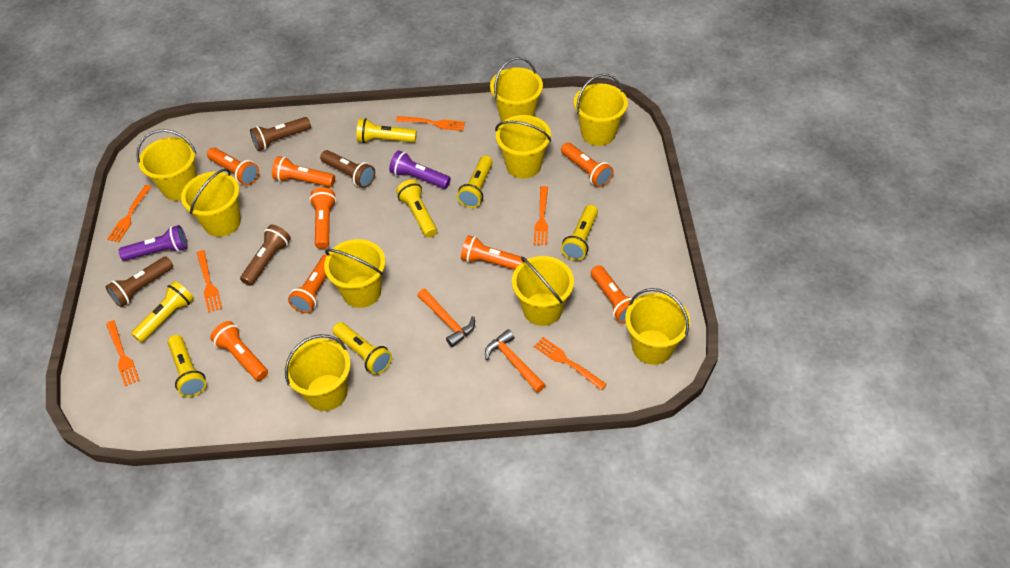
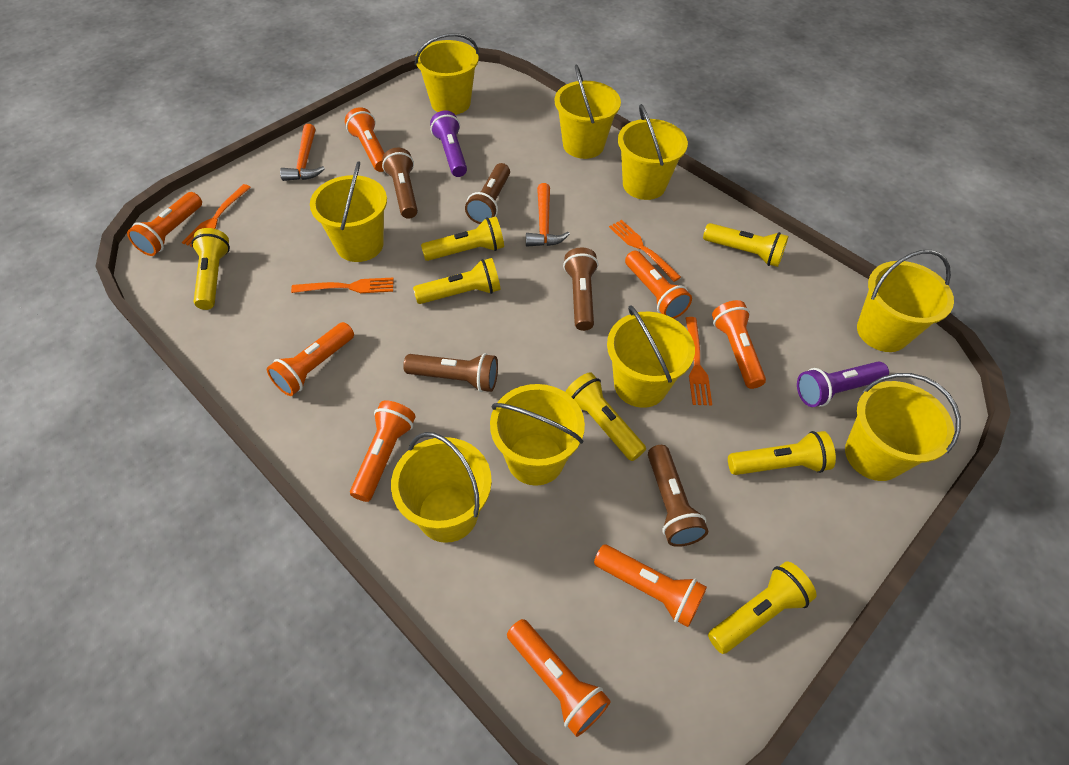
brown flashlight: [106,257,173,307] [240,225,291,286] [250,117,311,151] [320,150,375,188] = 4 -> [382,148,418,219] [403,353,498,392] [465,163,510,224] [563,247,598,331] [648,445,708,547] = 5
orange fork: [106,320,140,387] [107,185,152,242] [197,250,222,312] [396,116,465,131] [533,186,548,245] [534,337,607,390] = 6 -> [182,184,251,247] [291,278,394,293] [609,220,681,282] [685,317,712,405] = 4

